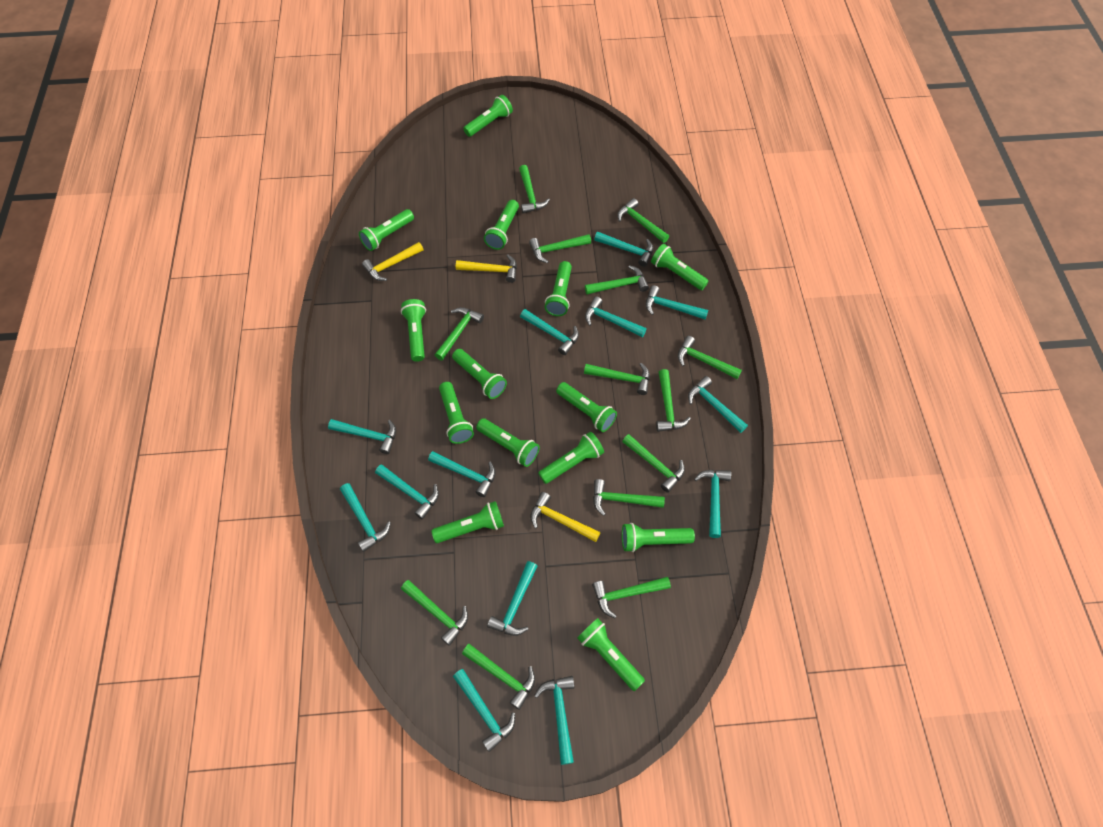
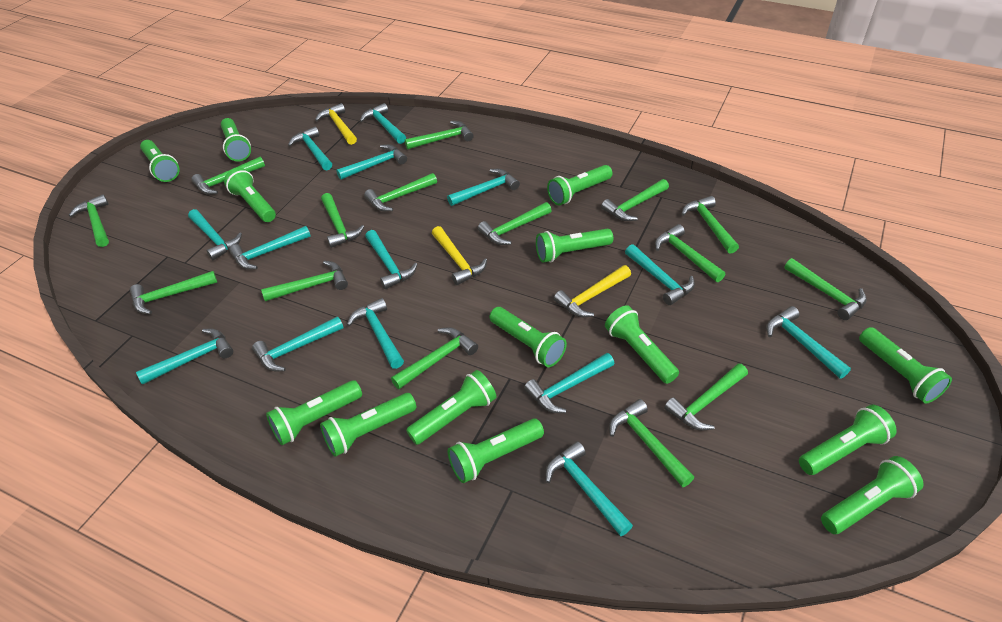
green hammer: [401,580,468,646] [435,307,484,360] [462,644,535,710] [519,165,550,213] [529,234,591,263] [584,363,650,395] [585,265,649,294] [592,577,671,618] [593,479,665,516] [617,198,669,243] [622,434,685,493] [656,369,691,432] [677,336,742,379] = 13 -> [69,194,109,247] [130,271,217,314] [191,157,265,195] [261,261,348,301] [321,193,365,248] [364,173,437,212] [391,327,478,389] [405,121,474,150] [478,202,552,245] [601,179,669,221] [609,399,694,487] [655,224,725,282] [664,363,748,430] [682,196,739,254] [784,258,867,320] = 15
turquoise hammer: [328,419,396,454] [340,483,391,552] [375,464,439,520] [428,451,496,497] [453,669,515,752] [487,561,538,636] [520,309,579,355] [534,676,575,765] [585,296,647,337] [594,232,653,267] [645,285,708,320] [688,376,748,433] [694,470,731,538] = 13 -> [136,329,233,385] [188,209,242,260] [229,226,311,270] [252,316,343,371] [288,127,332,170] [336,144,407,180] [347,298,404,369] [360,103,406,144] [365,230,418,289] [447,169,520,206] [524,353,614,413] [545,441,633,536] [625,244,695,305] [766,306,851,379] = 14

